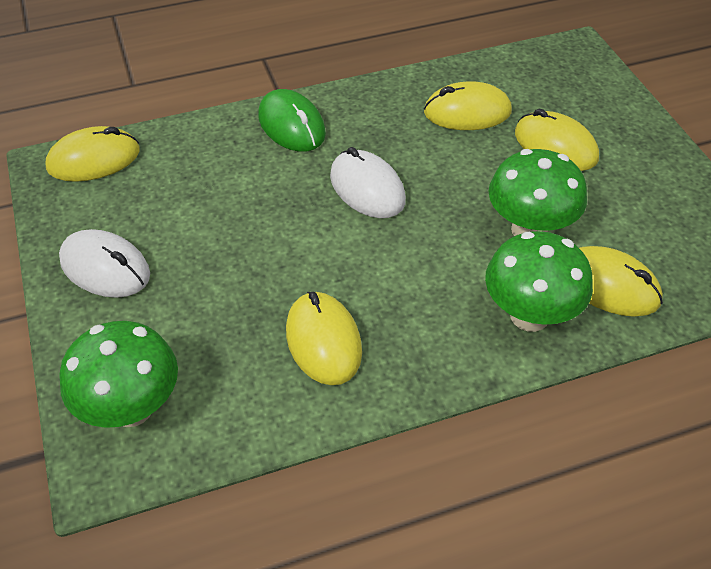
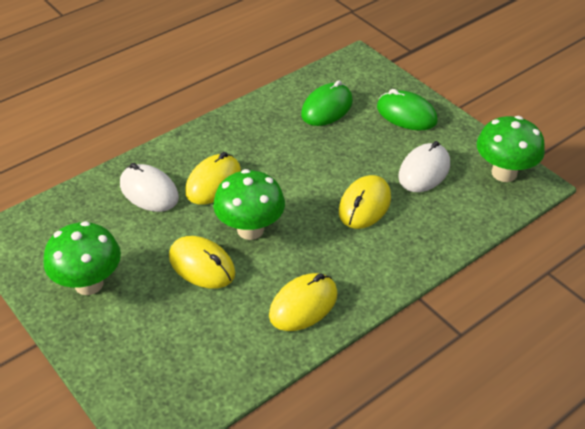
green mouse: [258,89,326,152] = 1 -> [301,80,353,126] [377,89,438,130] = 2
yellow mouse: [45,126,140,182] [286,292,362,385] [424,81,512,130] [515,108,599,171] [579,246,663,317] = 5 -> [169,236,235,289] [185,152,241,205] [269,273,338,331] [339,175,391,229] = 4

